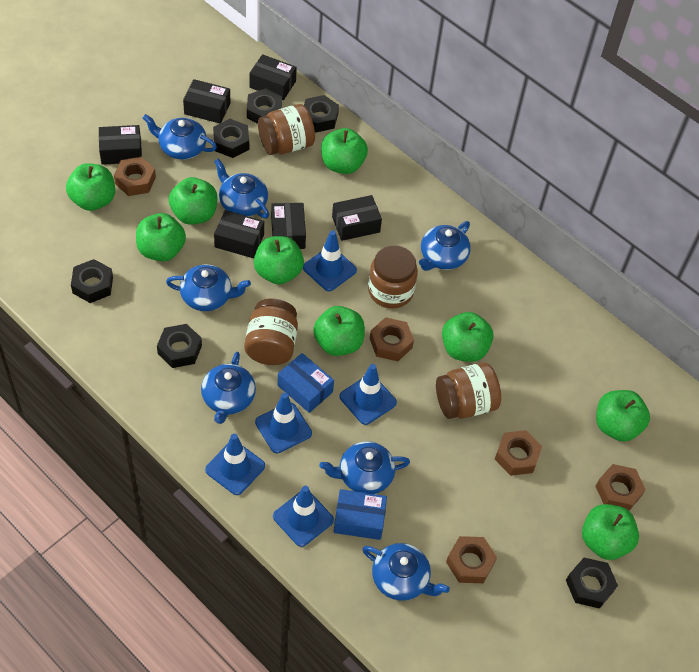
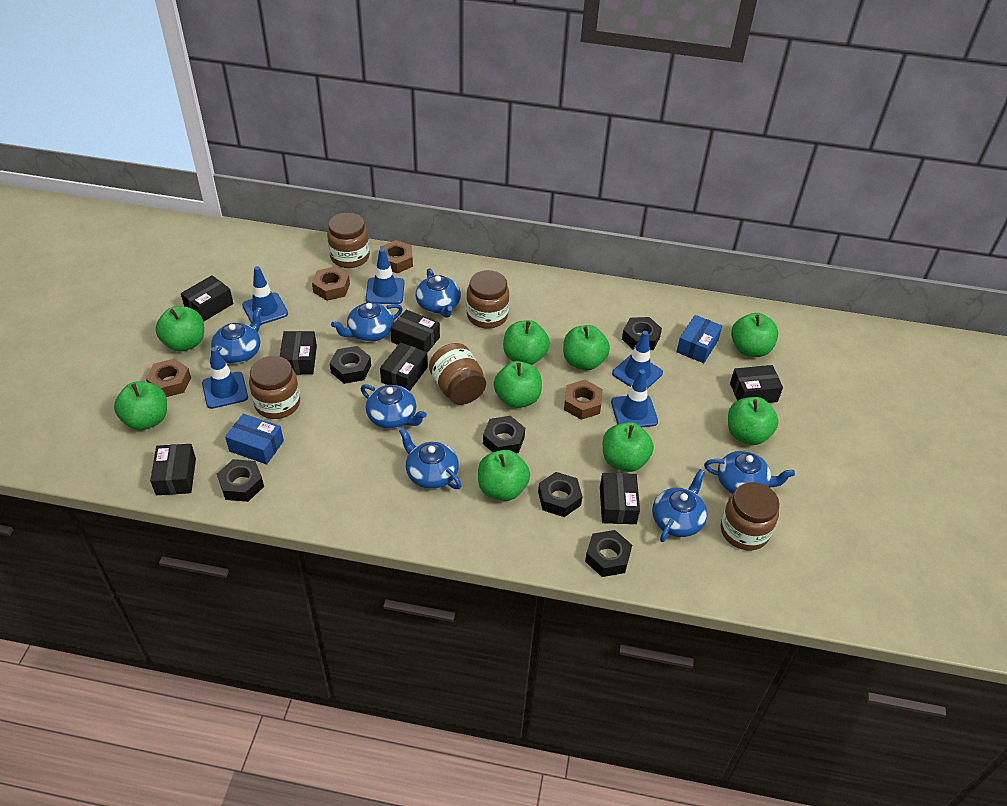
black box: [99,125,142,165] [183,79,231,123] [214,210,264,258] [249,54,297,100] [271,203,306,249] [332,195,382,241] = 6 -> [150,444,196,495] [181,275,233,322] [280,331,317,375] [380,342,428,391] [390,309,440,353] [600,473,640,524] [730,365,783,403] = 7
brown jar: [244,299,298,365] [258,104,315,155] [368,245,418,309] [436,362,501,419] = 4 -> [249,356,300,419] [327,213,370,268] [429,343,486,405] [466,270,509,329] [721,482,779,551] = 5
brown nut: [114,157,156,196] [370,317,414,361] [446,536,497,583] [495,430,542,476] [595,464,646,511] = 5 -> [146,358,191,397] [312,266,350,301] [380,240,413,273] [564,380,602,420] = 4

